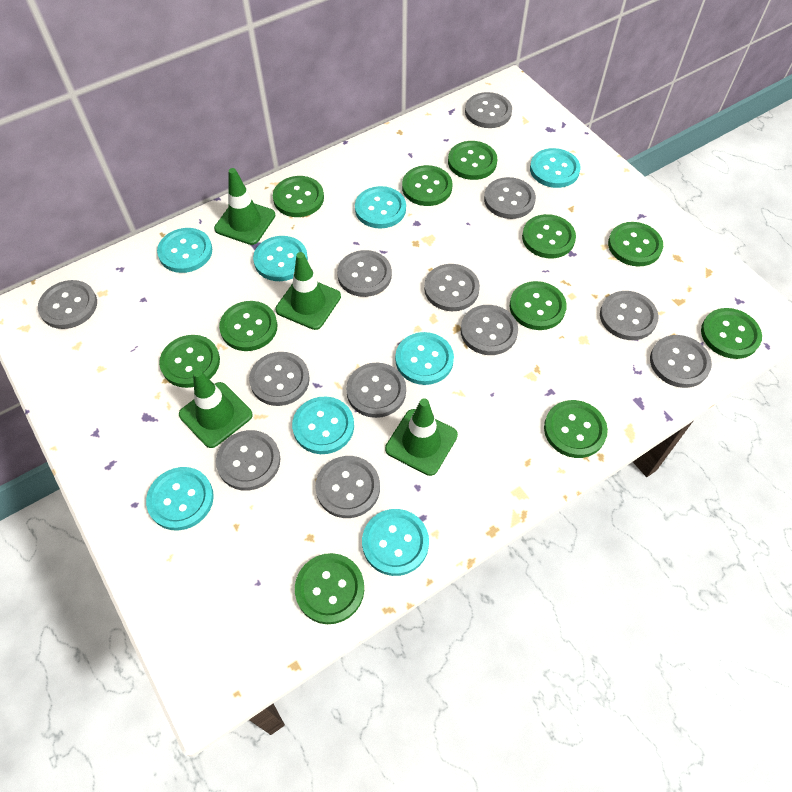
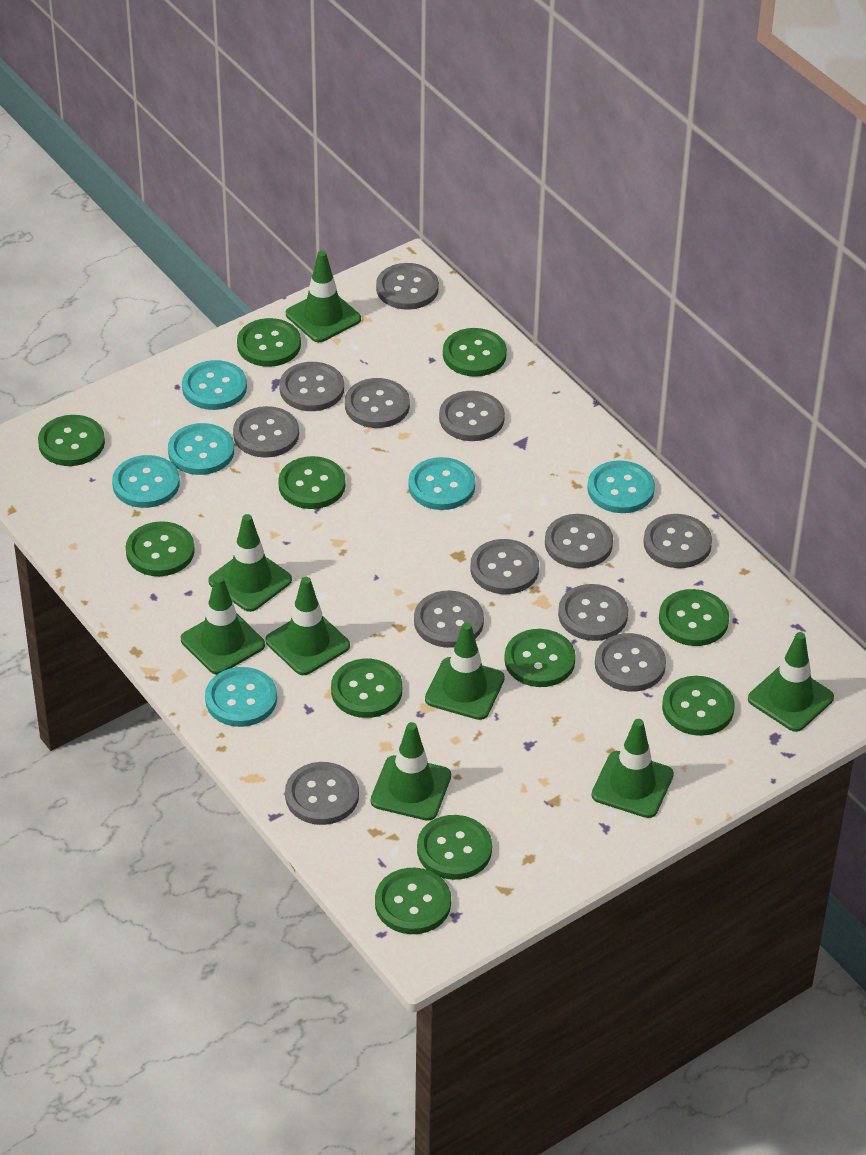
green traffic cone: [179,370,253,448] [214,168,275,245] [275,252,341,330] [385,399,458,476] = 4 -> [181,576,265,674] [208,514,292,612] [265,577,350,675] [286,251,361,342] [371,722,451,821] [425,622,505,720] [591,719,674,818] [748,632,834,732] = 8
turquoise button: [146,467,214,531] [157,228,212,273] [253,236,308,281] [292,396,354,454] [355,186,406,228] [362,509,429,576] [395,332,454,385] [530,148,581,188] = 8 -> [112,455,180,508] [168,423,234,475] [182,360,247,410] [205,667,277,727] [408,457,475,510] [587,460,655,513] = 6

